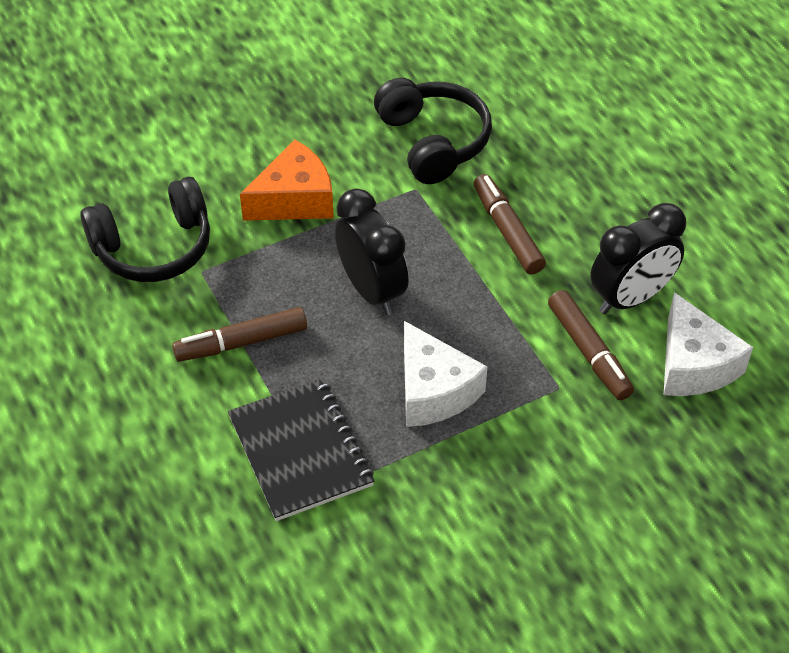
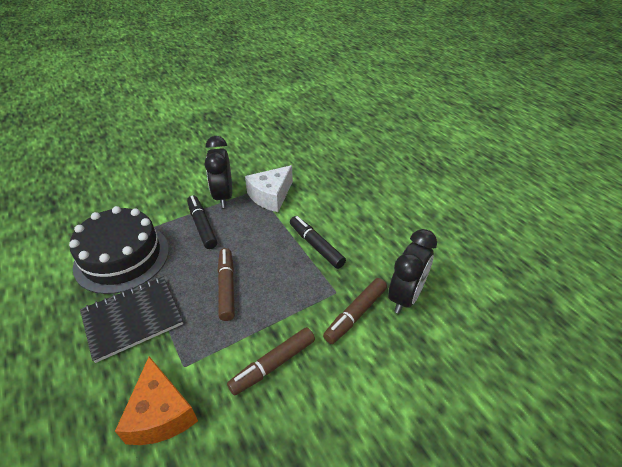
black cake: none = 0 -> [69,206,169,294] = 1
black headphones: [80,177,210,282] [374,78,492,184] = 2 -> none = 0
black marker: none = 0 -> [187,195,217,249] [290,216,346,269] = 2
white cheese: [404,321,487,427] [664,292,753,396] = 2 -> [245,165,293,212] = 1

